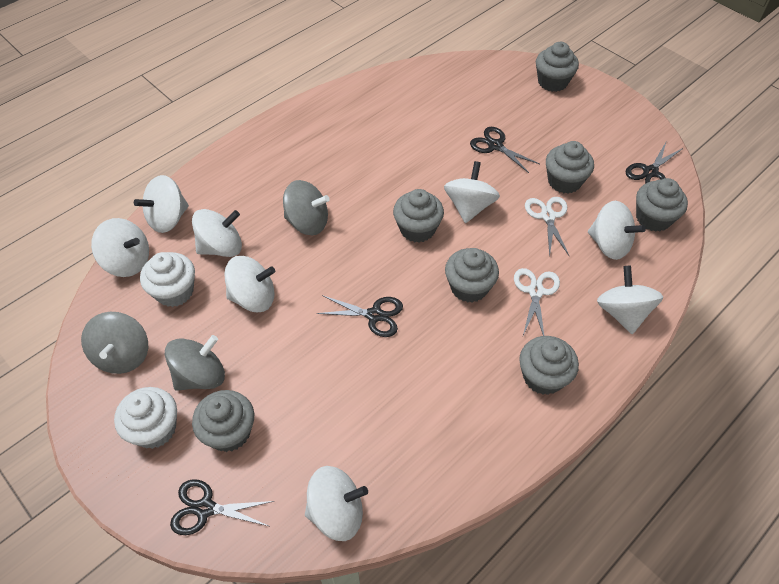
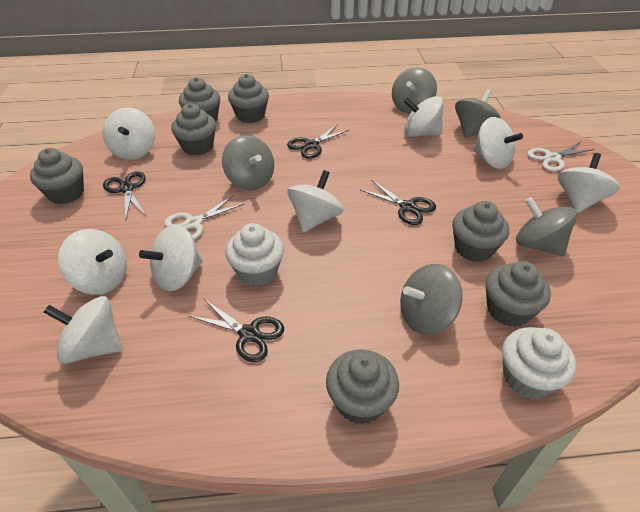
grey spinning top: [81,312,148,374] [165,335,225,391] [283,180,330,235] = 3 -> [222,135,274,190] [392,67,437,114] [400,264,463,335] [455,89,501,139] [516,197,577,256] = 5

